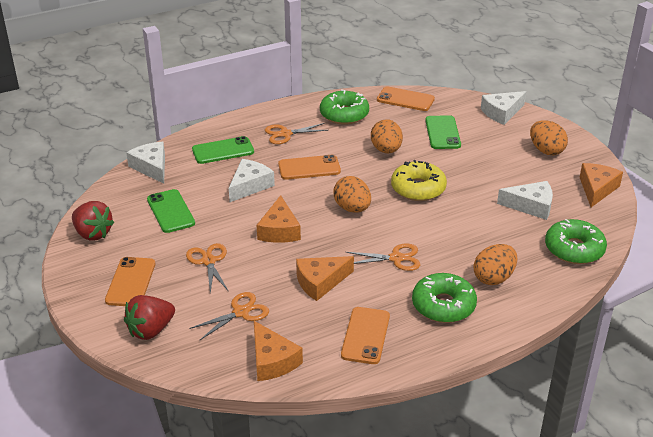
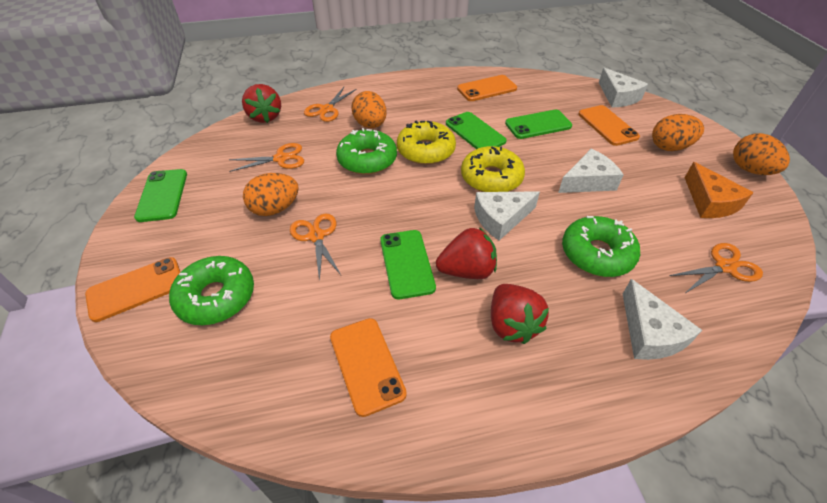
green phone: [147,189,195,233] [192,136,254,164] [425,115,461,149] = 3 -> [134,169,187,222] [380,230,436,299] [446,112,507,149] [505,110,572,139] = 4
orange cheese: [254,321,303,381] [257,195,301,243] [296,256,354,301] [580,163,623,207] = 4 -> [685,162,754,218] = 1
red strawberry: [72,201,114,241] [124,295,175,340] = 2 -> [242,84,281,123] [436,227,497,279] [491,284,549,344] = 3
yellow donut: [391,160,447,201] = 1 -> [397,120,456,165] [461,146,525,192] = 2

